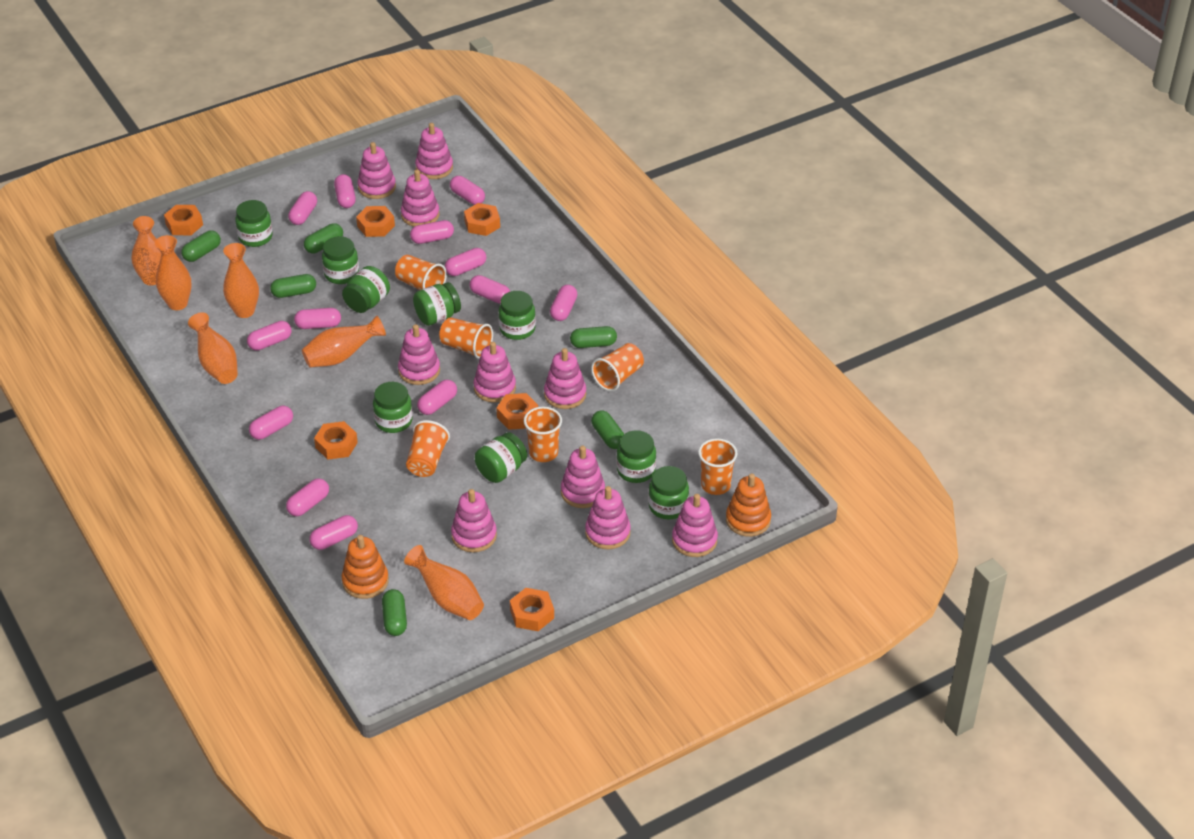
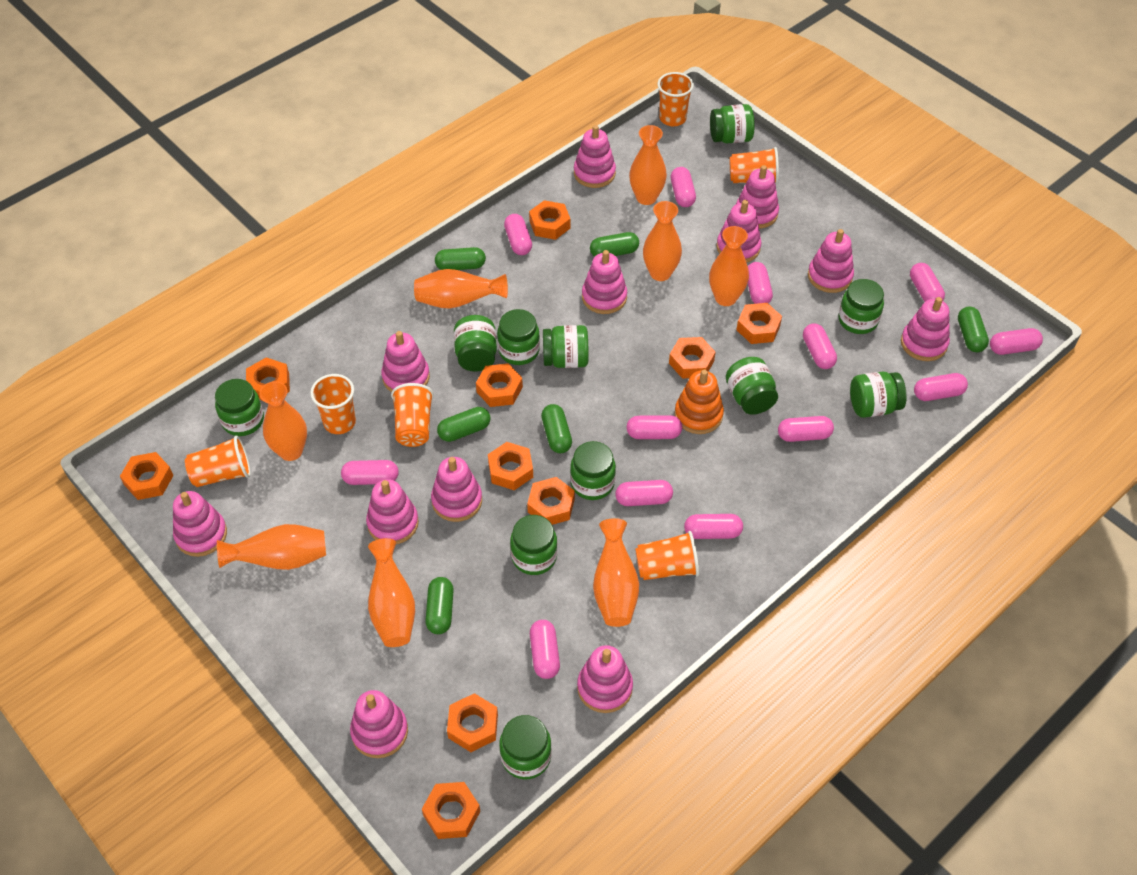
green jar: [235,200,273,247] [322,236,359,284] [342,266,390,313] [373,382,413,433] [413,282,461,326] [475,432,527,483] [499,291,536,340] [617,430,656,483] [648,466,689,520] = 9 -> [215,379,264,436] [454,315,497,372] [497,309,540,365] [499,715,552,779] [510,515,558,575] [543,325,589,368] [570,441,616,500] [710,104,755,143] [726,357,778,415] [838,279,884,334] [850,372,907,418] = 11
orange nut: [164,205,203,235] [314,421,358,460] [356,206,395,237] [464,203,500,236] [496,393,538,430] [510,588,554,631] = 6 -> [120,452,174,500] [246,357,290,401] [422,782,480,839] [447,693,498,752] [476,363,523,407] [488,442,533,490] [527,477,575,525] [529,200,570,240] [669,337,715,379] [737,303,782,344] = 10
orange stacking toy: [342,535,389,599] [726,474,771,537] = 2 -> [675,370,724,434] = 1
orange vase: [131,216,161,286] [155,235,192,310] [188,312,238,384] [223,243,259,318] [302,315,386,367] [404,545,484,620] = 6 -> [217,524,326,570] [259,381,307,461] [368,538,415,647] [414,269,508,309] [593,518,639,627] [629,125,667,205] [643,201,682,281] [709,226,749,306] = 8
pink stacking toy: [357,142,396,199] [398,324,440,385] [401,170,440,227] [415,123,453,179] [451,489,497,552] [473,342,516,403] [544,348,586,409] [561,446,605,508] [585,486,631,549] [672,494,718,557] = 10 -> [173,491,227,557] [350,690,408,758] [366,479,419,544] [381,331,430,392] [431,457,482,522] [574,125,616,188] [577,645,633,713] [582,250,627,314] [716,200,762,263] [736,165,779,228] [808,229,854,293] [901,297,950,361] = 12

